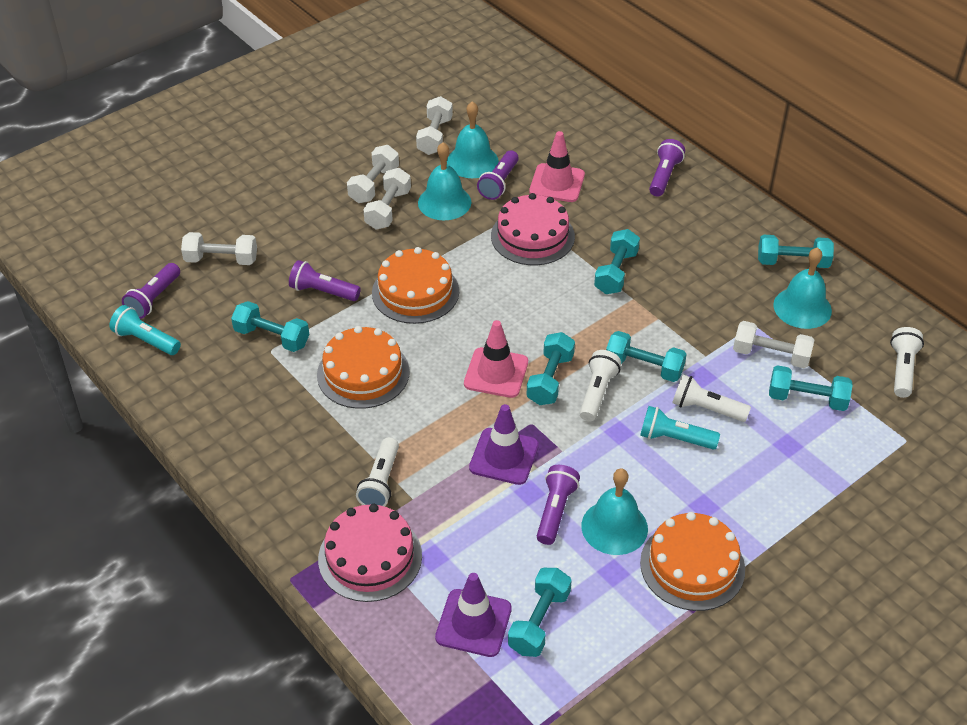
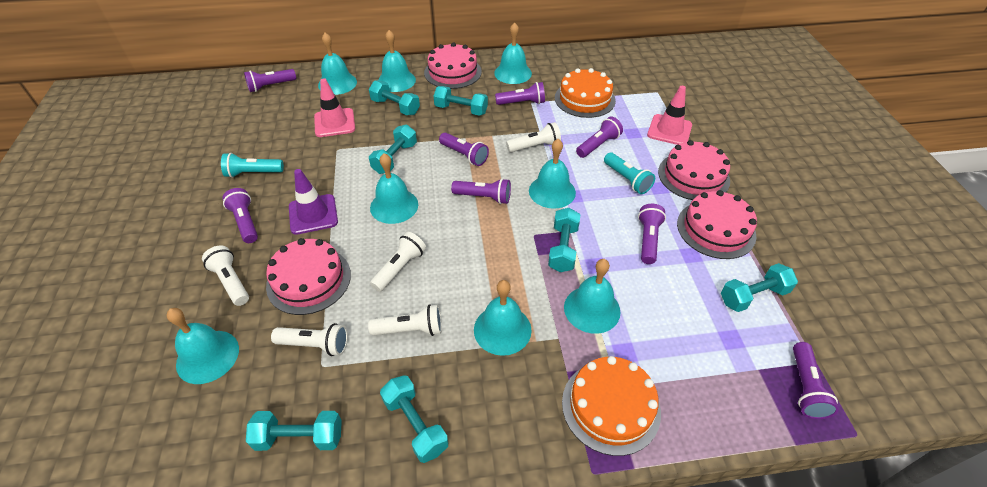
orange cake: [317,326,409,409] [372,247,459,324] [640,512,745,611] = 3 -> [555,68,616,118] [562,356,661,456] = 2
pink cake: [318,504,422,602] [491,193,575,265] = 2 -> [266,238,351,315] [424,42,482,89] [658,140,730,200] [677,190,757,259] = 4
purple flashlight: [122,263,180,319] [289,260,361,301] [477,150,519,200] [537,465,580,545] [649,139,685,196] = 5 -> [222,188,258,243] [244,69,296,92] [439,133,489,166] [451,178,511,204] [495,82,545,105] [576,117,623,158] [638,204,666,264] [793,342,839,419] = 8
purple traffic cone: [435,573,512,657] [469,404,539,485] = 2 -> [289,169,338,235] = 1
turquoise bell: [418,142,471,220] [447,101,499,178] [582,468,648,555] [773,247,832,329] = 4 -> [167,308,239,384] [318,33,357,95] [370,153,418,224] [378,30,416,92] [474,280,532,356] [494,22,532,84] [529,139,576,209] [564,259,621,334] = 8
white dumbbell: [181,232,257,265] [347,145,399,203] [363,168,411,230] [416,96,453,155] [733,321,814,368] = 5 -> none = 0
white flashlight: [356,437,399,507] [579,350,621,421] [672,375,751,422] [890,327,924,398] = 4 -> [202,245,249,306] [271,323,348,356] [368,304,442,336] [370,232,426,292] [506,122,561,152] = 5

